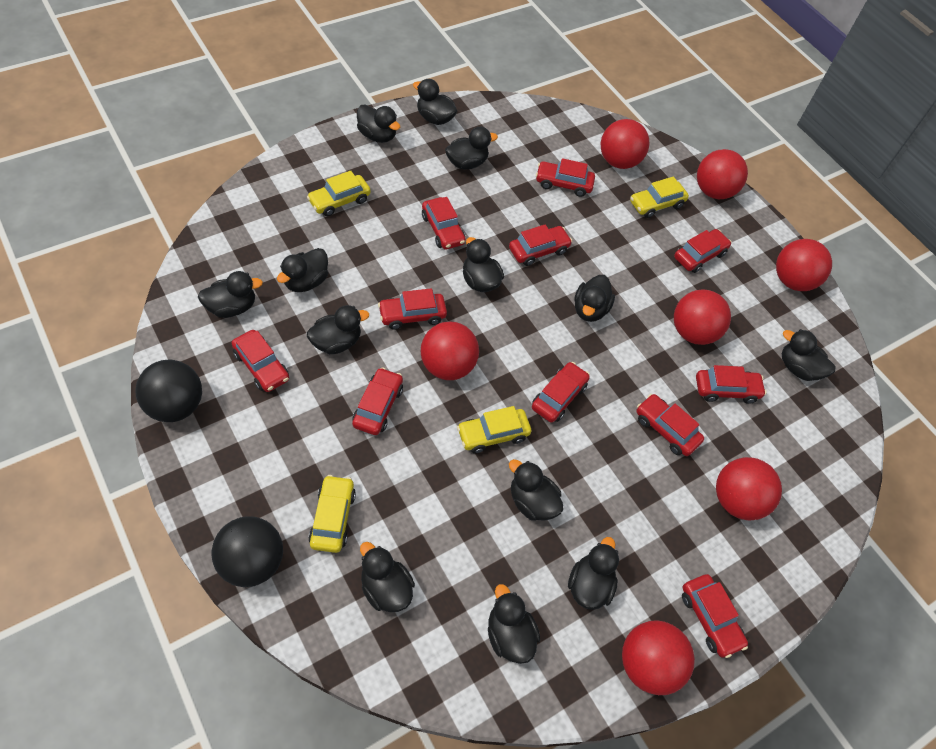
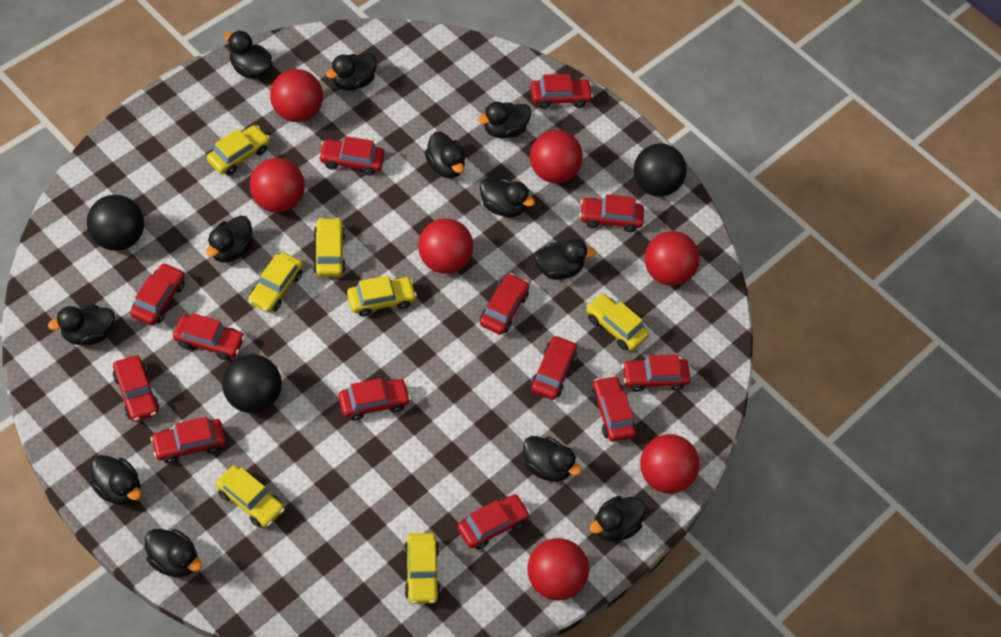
black ball: [135,360,202,422] [212,516,283,587] = 2 -> [87,195,144,251] [222,354,282,413] [633,144,687,197] = 3
black duck: [198,271,263,318] [277,248,328,292] [307,305,369,354] [357,104,400,143] [360,542,415,612] [413,79,457,125] [445,127,498,170] [463,237,504,292] [488,584,540,664] [509,459,563,521] [568,537,619,610] [574,275,615,322] [782,329,835,381] = 13 -> [48,305,114,345] [90,455,141,505] [145,529,202,577] [206,216,254,263] [224,30,272,79] [326,53,377,91] [425,131,465,178] [478,102,531,138] [480,178,535,217] [523,436,582,482] [534,239,596,280] [590,496,646,541] = 12
red car: [232,330,289,392] [352,367,403,435] [378,288,447,330] [422,197,466,250] [509,224,572,266] [532,362,590,423] [536,158,595,197] [636,394,704,456] [674,229,731,273] [682,574,748,658] [696,365,767,404] = 11 -> [113,355,159,422] [130,263,185,325] [150,417,226,464] [173,313,245,360] [319,136,385,176] [338,378,411,421] [457,494,530,549] [480,273,529,335] [531,74,593,109] [531,335,577,400] [580,194,644,232] [591,376,636,442] [622,355,691,392] = 13
yellow car: [307,171,371,216] [308,475,356,553] [457,406,531,453] [630,177,689,218] = 4 -> [207,125,270,175] [216,466,285,527] [248,252,303,313] [313,218,345,277] [347,276,417,317] [404,533,440,604] [586,293,649,351] = 7

